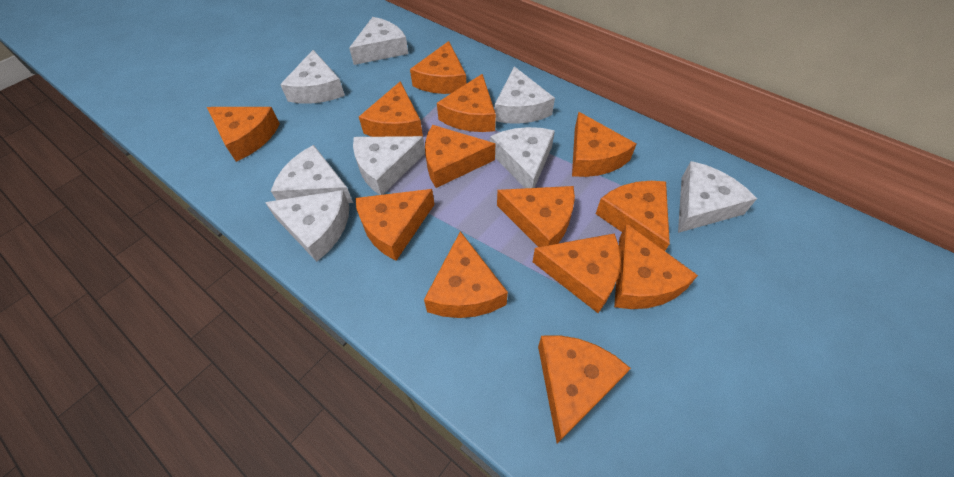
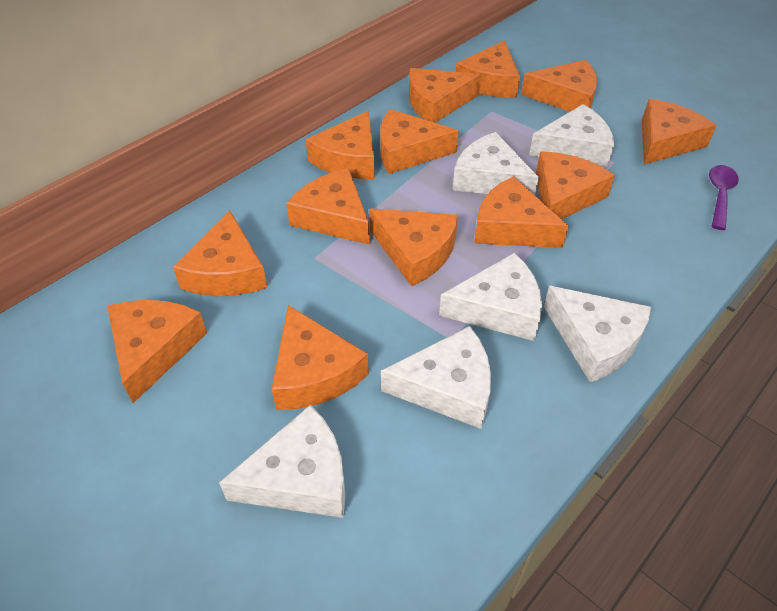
purple spoon: none = 0 -> [709,165,739,230] = 1
white cheese: [265,190,349,262] [271,145,353,203] [280,50,345,104] [349,17,408,65] [353,136,425,195] [490,127,555,188] [495,66,555,124] [678,161,757,233] = 8 -> [219,405,346,518] [381,326,491,429] [439,253,542,341] [453,132,539,195] [529,104,614,167] [544,286,651,382] = 6

